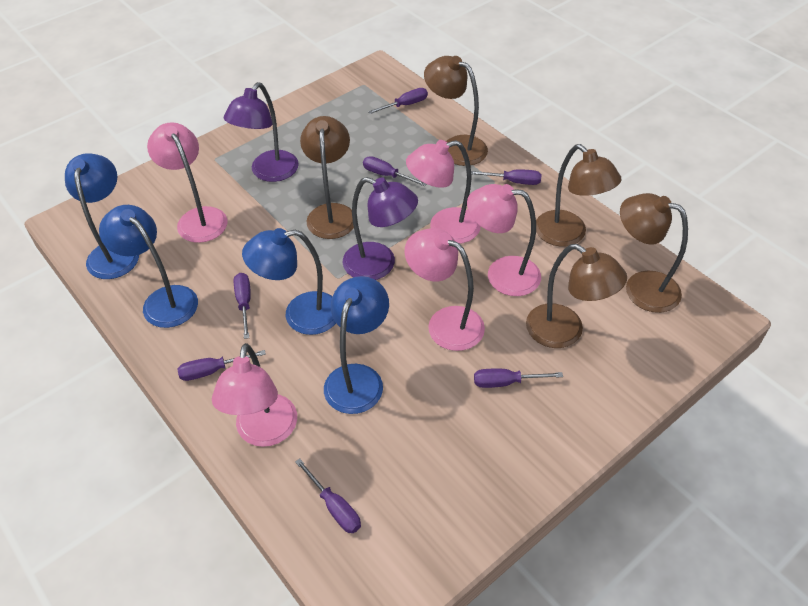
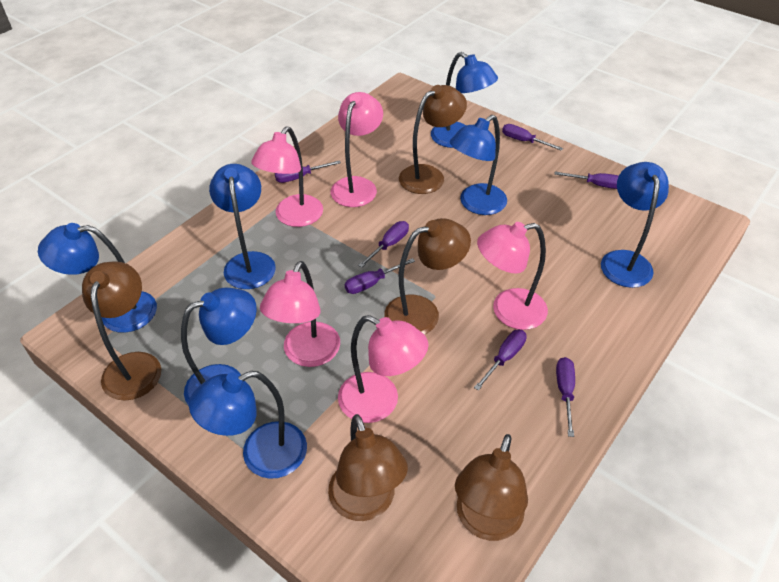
blue lamp: [65,153,139,279] [99,205,198,328] [242,228,336,335] [324,276,389,414] = 4 -> [38,223,157,333] [181,288,257,406] [189,371,307,479] [209,164,276,289] [431,52,498,148] [450,115,507,215] [601,162,669,288] = 7
purple lamp: [224,82,299,182] [343,177,418,280] = 2 -> none = 0

